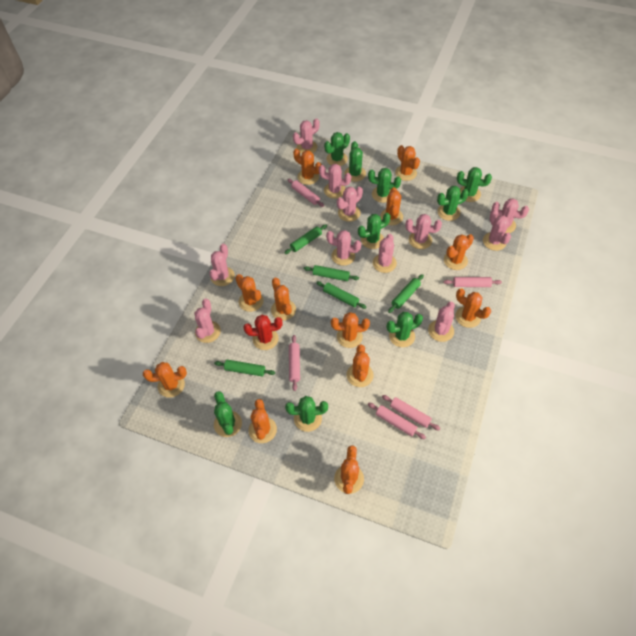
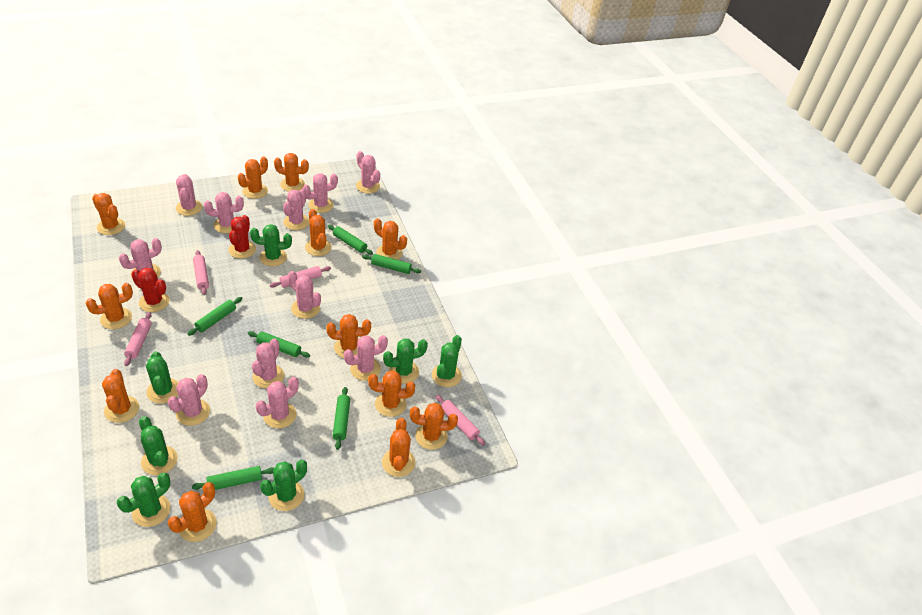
green cactus: [214,391,242,437] [285,396,328,432] [324,132,350,166] [344,141,366,182] [358,213,390,249] [368,168,401,203] [386,312,423,347] [437,186,469,221] [457,167,492,202] = 9 -> [117,473,170,527] [139,416,178,475] [146,351,178,404] [250,224,292,266] [260,460,307,511] [383,338,428,384] [432,335,462,387] = 7
green rolling pin: [214,360,275,377] [284,225,327,254] [304,265,359,281] [316,281,367,309] [388,274,424,313] = 5 -> [188,297,243,336] [192,466,274,490] [248,331,310,358] [328,225,373,255] [332,387,350,450] [362,254,421,274] = 6
pink rolling pin: [288,179,324,207] [289,335,300,391] [368,403,426,439] [382,395,441,431] [443,277,502,287] = 5 -> [124,312,152,366] [193,250,209,295] [270,266,331,288] [436,395,485,446] = 4
red cactus: [243,315,283,350] = 1 -> [131,268,170,312] [228,215,256,259] = 2

